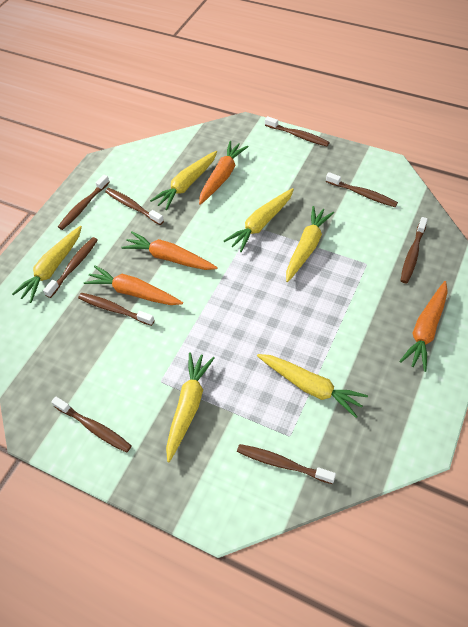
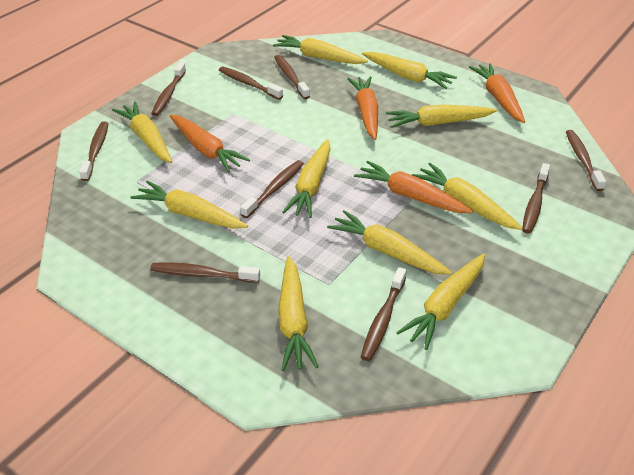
yellow carrot: [12,226,82,303] [150,151,217,210] [166,352,215,463] [224,188,294,252] [257,354,368,418] [286,206,334,282] = 6 -> [112,101,172,163] [131,181,248,229] [273,35,368,64] [278,256,319,371] [282,139,331,218] [327,210,452,275] [362,52,457,89] [386,104,497,128] [396,254,485,350] [412,163,523,230] = 10

